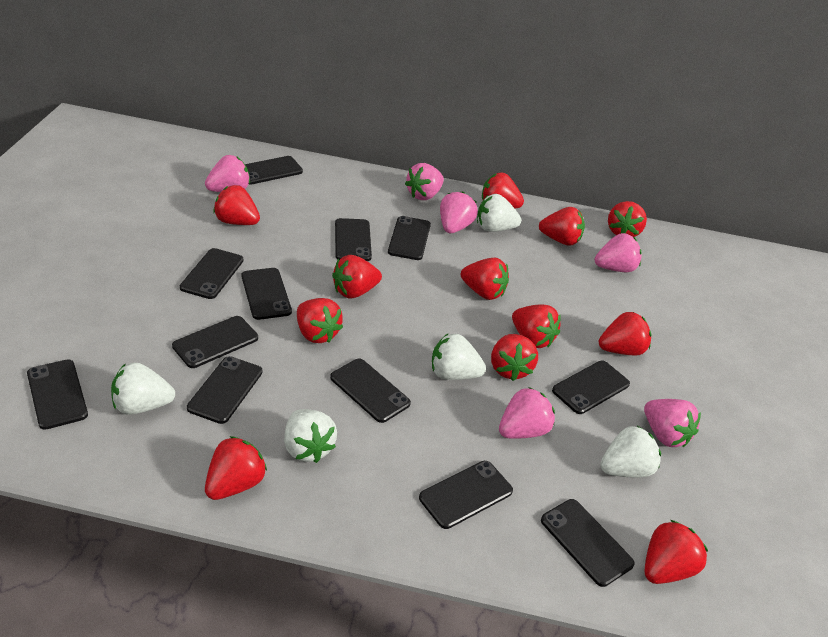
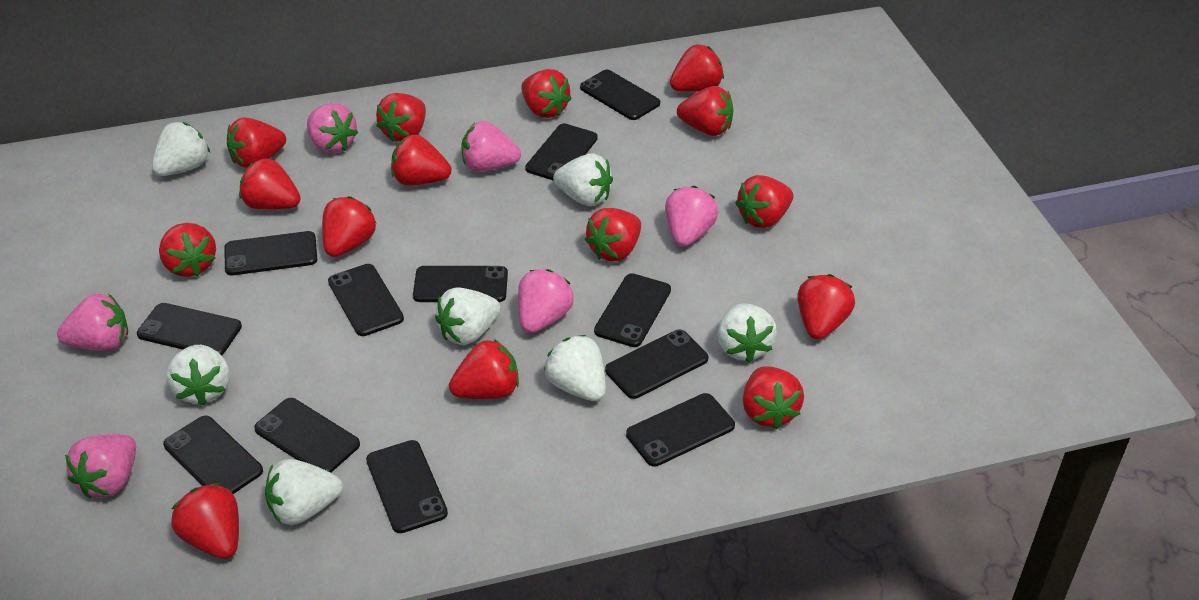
red strawberry: [205,436,267,500] [213,185,260,225] [297,298,343,343] [332,255,382,299] [461,258,509,300] [482,172,524,208] [491,334,538,381] [512,304,561,348] [539,207,585,246] [599,312,651,355] [608,201,647,237] [645,520,708,584] = 12 -> [159,223,216,277] [171,483,239,559] [227,117,286,168] [239,158,301,210] [322,196,377,257] [376,93,426,142] [391,135,452,185] [449,339,519,399] [521,69,572,118] [585,208,641,261] [670,44,724,92] [677,86,734,136] [735,175,793,228] [743,367,804,429] [798,274,855,339] = 15
white strawberry: [111,362,175,415] [284,409,337,463] [432,333,486,380] [477,194,521,232] [600,426,661,478] = 5 -> [152,122,210,176] [167,345,230,406] [265,459,343,525] [435,287,500,345] [544,335,606,401] [553,153,613,206] [718,303,777,363] = 7

